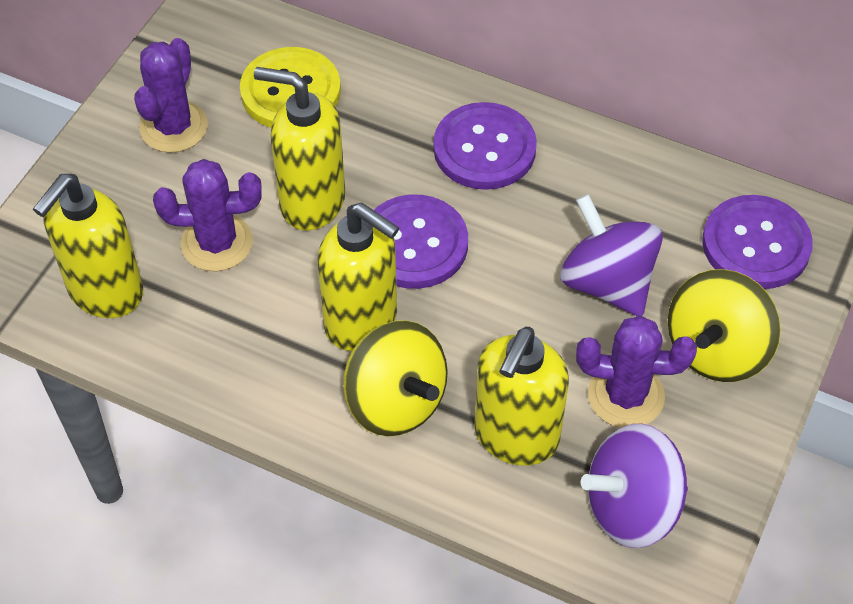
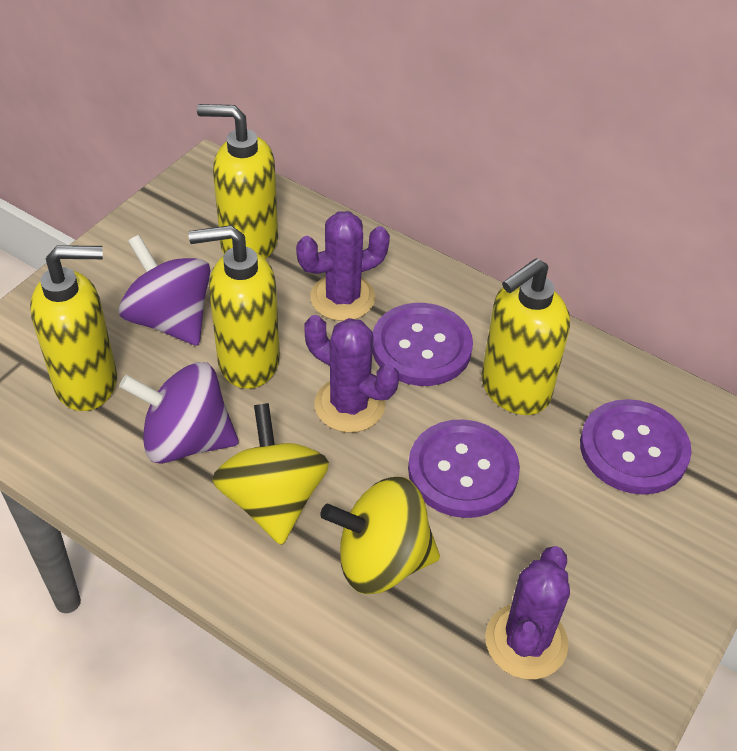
yellow button: [240,47,341,128] = 1 -> none = 0

